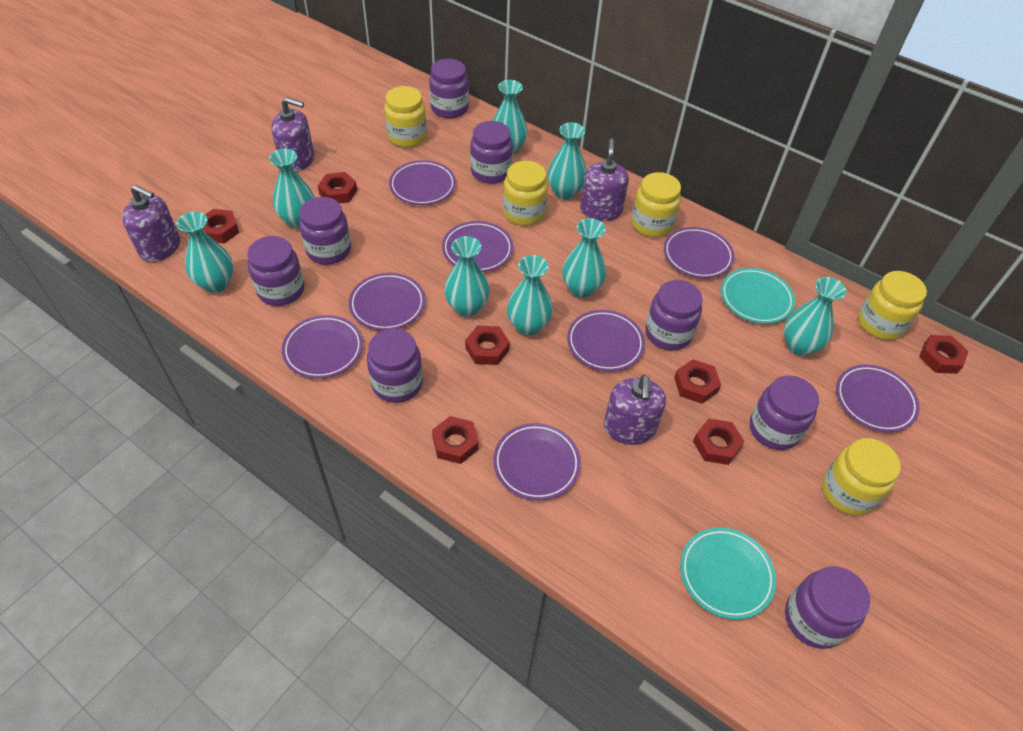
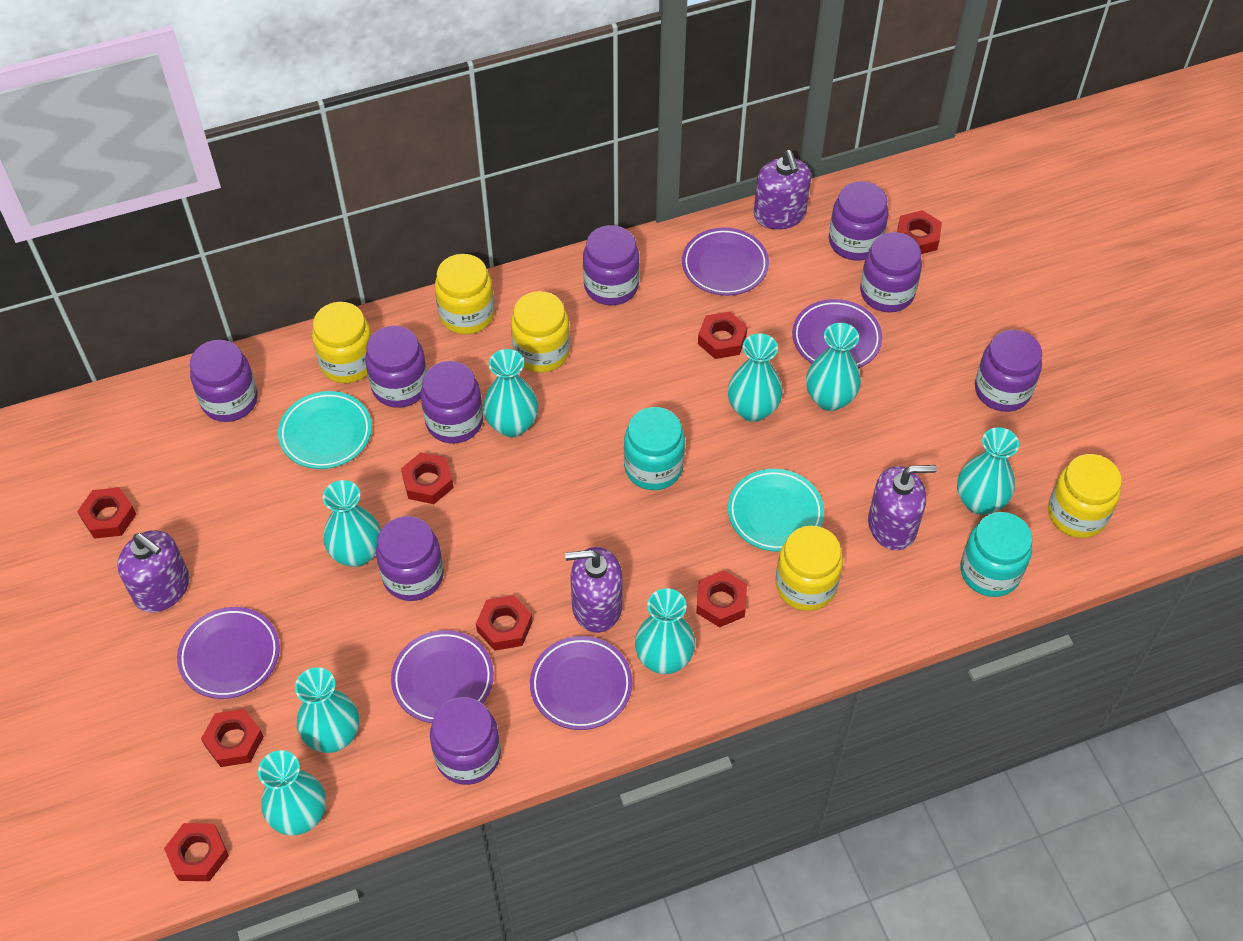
purple jar: [247,236,304,306] [299,197,351,265] [367,329,423,403] [429,59,469,118] [470,121,513,184] [645,280,703,351] [750,376,819,450] [785,566,871,649] = 8 -> [190,340,258,422] [365,326,427,408] [376,516,444,601] [420,361,483,443] [430,697,501,785] [583,225,640,305] [829,181,889,261] [860,232,922,313] [975,330,1042,412] = 9
purple plate: [282,315,363,379] [349,273,425,331] [389,160,456,205] [442,221,513,272] [493,423,581,501] [567,310,645,371] [664,227,734,278] [836,365,920,432] = 8 -> [177,607,280,699] [391,630,494,723] [530,636,632,730] [682,227,769,296] [792,299,882,368] = 5
red nut: [203,209,240,244] [318,172,357,203] [432,416,479,464] [465,326,510,365] [674,359,721,404] [693,418,745,465] [919,335,968,374] = 7 -> [77,487,136,539] [164,823,229,881] [201,709,264,767] [401,452,454,504] [476,595,533,651] [696,570,747,627] [698,312,748,359] [897,210,942,254] = 8
turquoise jar: none = 0 -> [624,407,685,490] [960,512,1032,597] = 2

